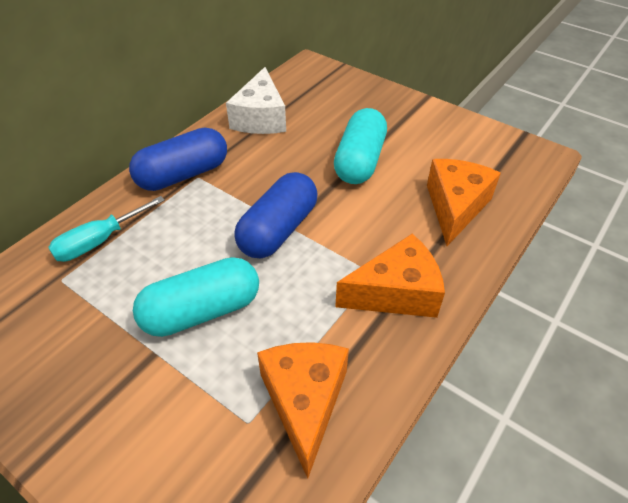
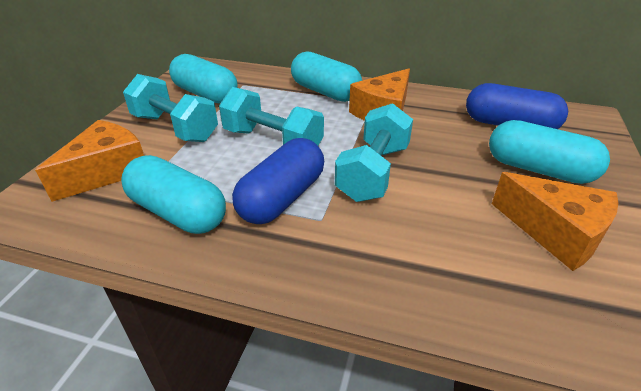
turquoise capsule: [133,257,259,337] [334,108,387,184] = 2 -> [121,155,226,234] [169,54,238,103] [291,51,362,102] [489,120,610,184] = 4
turquoise dumbbell: none = 0 -> [123,74,218,142] [219,87,324,146] [335,103,413,202] = 3
turquoise screwdriver: [48,196,165,262] = 1 -> none = 0
white cheese: [226,67,286,134] = 1 -> none = 0

